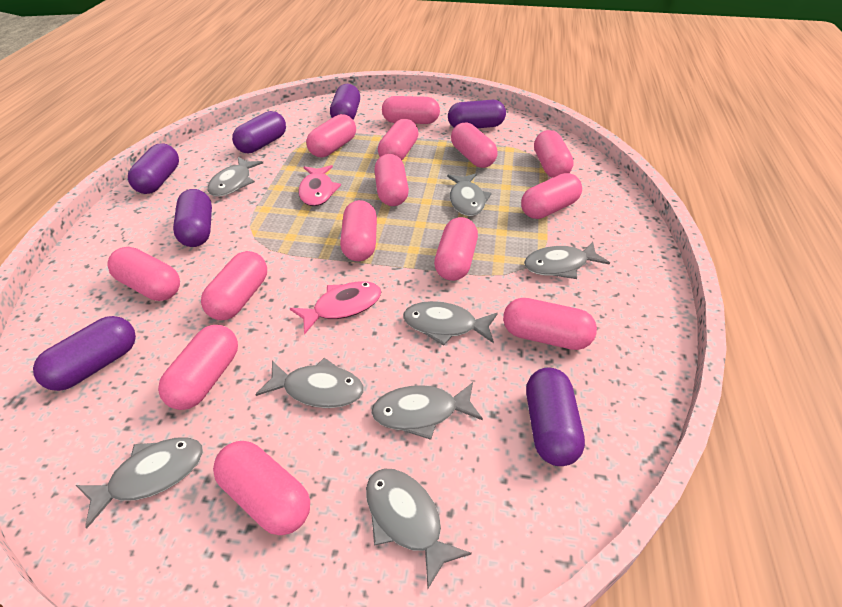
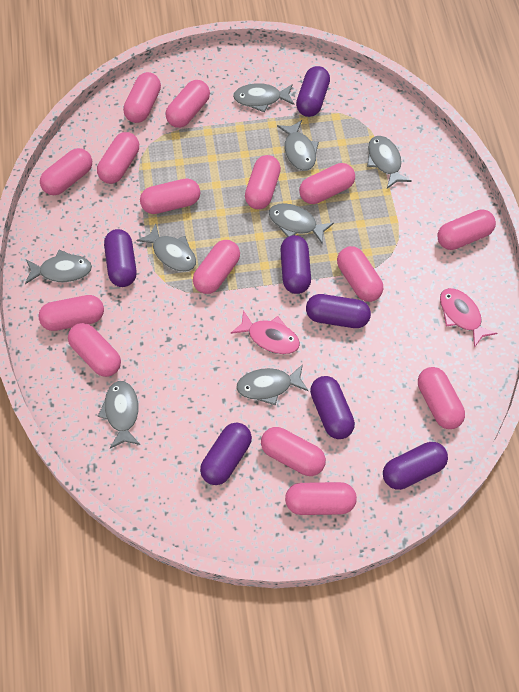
pink capsule: [107,247,180,301] [158,325,238,410] [201,251,267,320] [213,441,310,535] [306,114,356,157] [340,200,377,261] [374,154,409,206] [378,119,418,160] [382,96,440,124] [434,217,478,281] [451,122,498,168] [503,298,597,350] [521,173,582,219] [534,130,574,178] = 14 -> [38,295,104,331] [40,148,92,195] [68,323,121,377] [97,132,139,184] [123,72,161,123] [140,178,200,214] [165,80,210,128] [193,240,240,294] [245,155,281,209] [261,427,326,476] [285,482,357,515] [299,163,355,204] [337,246,383,302] [418,367,465,429] [437,209,496,250] = 15

